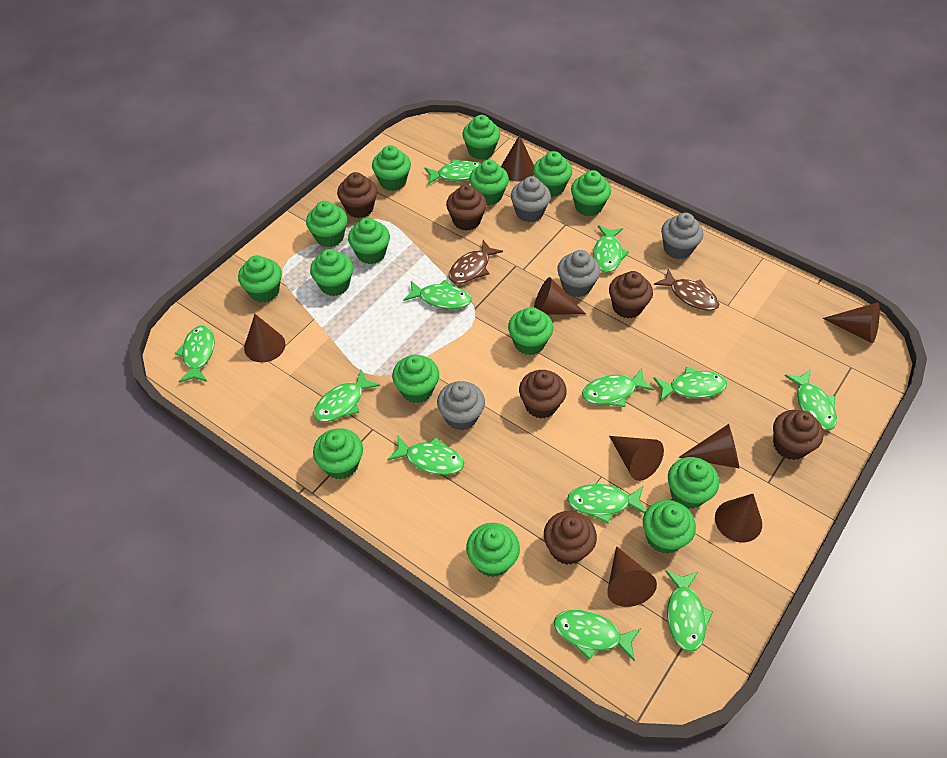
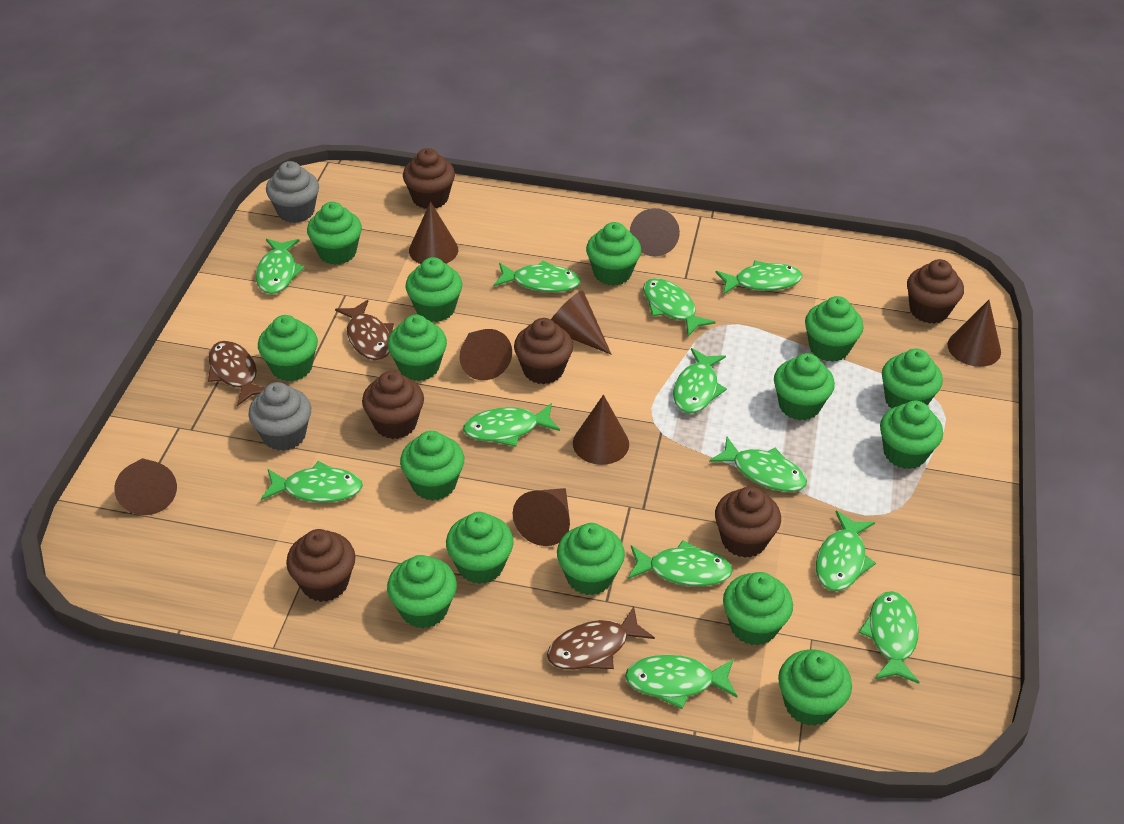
brown fish: [449,240,503,284] [654,269,719,311] = 2 -> [208,341,265,406] [335,300,394,360] [547,606,655,670] = 3
grey cupcake: [437,381,485,430] [511,176,551,222] [557,250,601,297] [661,213,703,259] = 4 -> [248,382,311,451] [266,161,319,223] = 2

